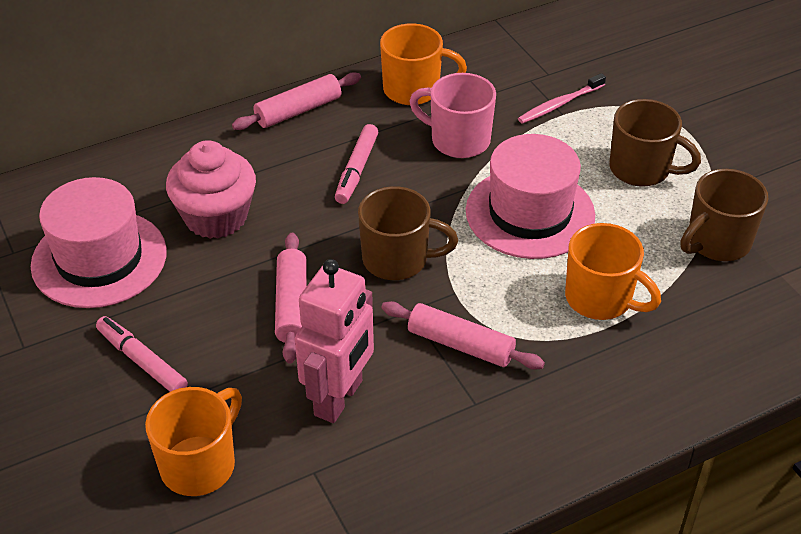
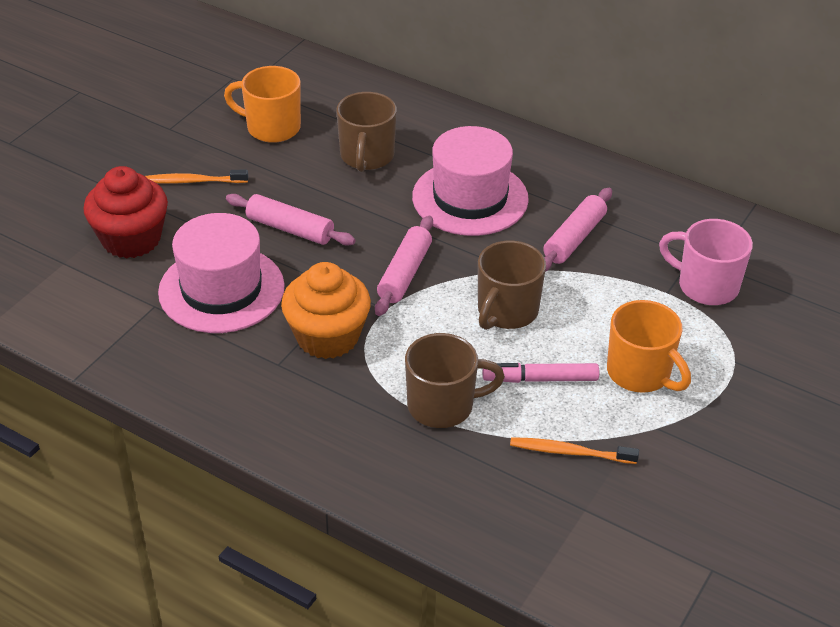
orange cupcake: none = 0 -> [281,262,371,359] = 1
orange mug: [145,387,242,496] [380,23,467,105] [565,223,661,320] = 3 -> [224,66,301,143] [607,300,691,393] = 2
orange toothbrush: none = 0 -> [145,170,248,183] [510,437,639,464] = 2
pink cupcake: [166,140,256,239] = 1 -> none = 0
pink marker: [96,316,188,392] [335,124,378,204] = 2 -> [483,363,599,383] = 1
pink robot: [295,259,374,423] = 1 -> none = 0
pink toothbrush: [518,73,606,124] = 1 -> none = 0
red cupcake: none = 0 -> [83,166,168,259] = 1

